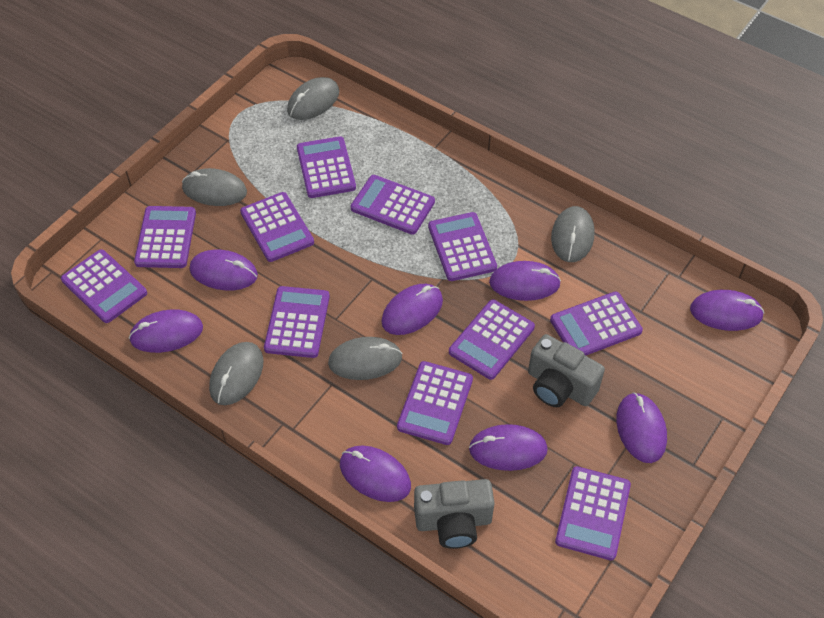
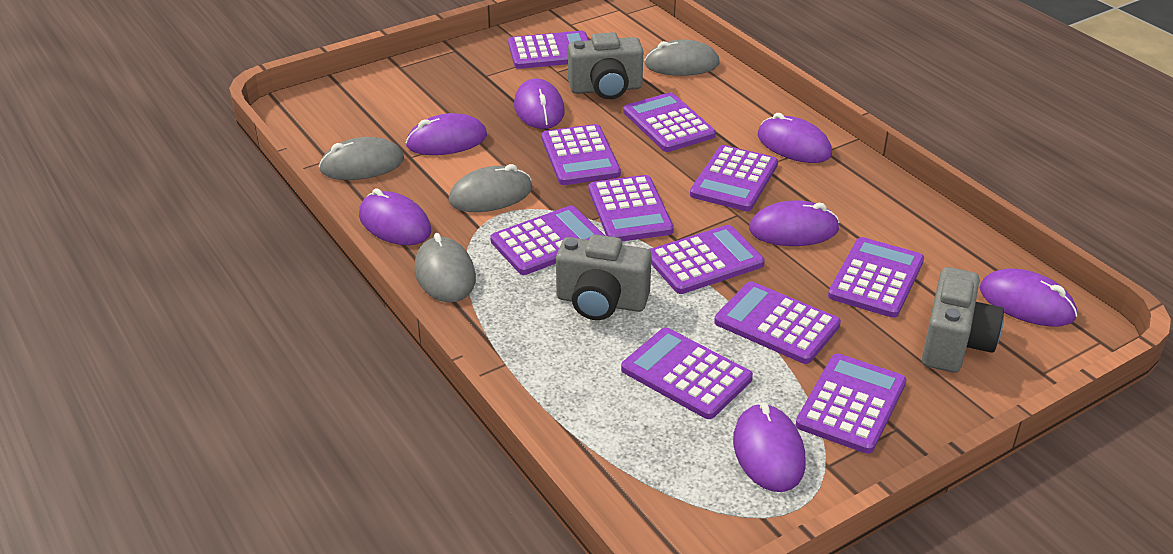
grey camera: [414,479,495,549] [528,334,605,407] = 2 -> [556,234,652,320] [568,32,643,99] [922,267,1004,373] = 3
grey mouse: [182,168,247,206] [209,342,263,405] [287,77,339,120] [328,337,402,380] [551,206,594,262] = 5 -> [319,137,404,180] [414,233,476,302] [448,164,533,212] [644,39,720,76] = 4
purple mouse: [129,309,203,353] [190,250,258,290] [340,446,411,502] [381,284,443,335] [469,424,548,471] [489,261,561,301] [616,392,667,463] [690,290,764,331] = 8 -> [359,188,431,245] [406,113,487,155] [514,78,565,129] [733,402,806,492] [749,200,840,246] [758,113,832,163] [979,268,1077,327] = 7

